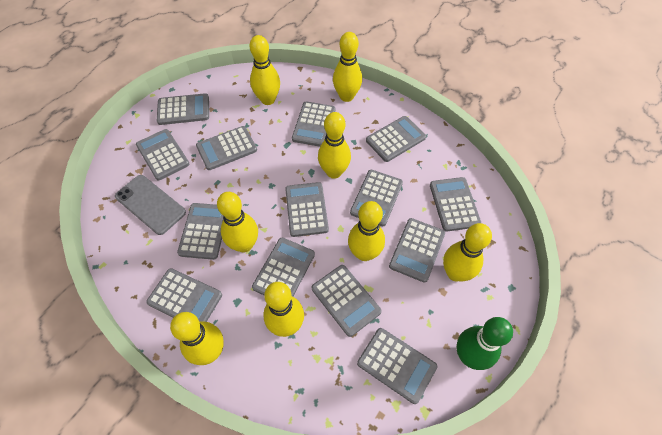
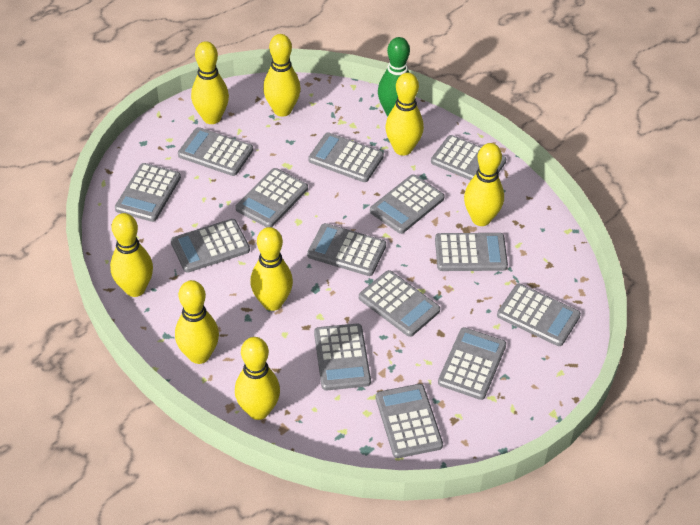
grey phone: [115,175,186,235] = 1 -> none = 0

